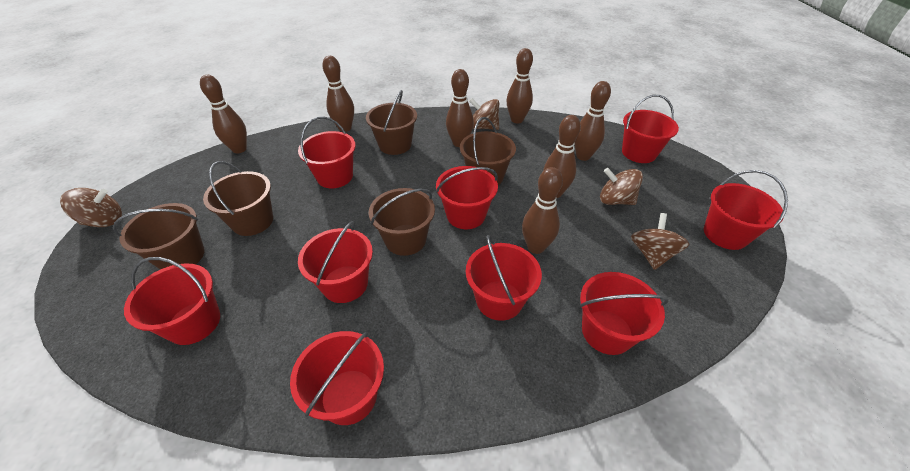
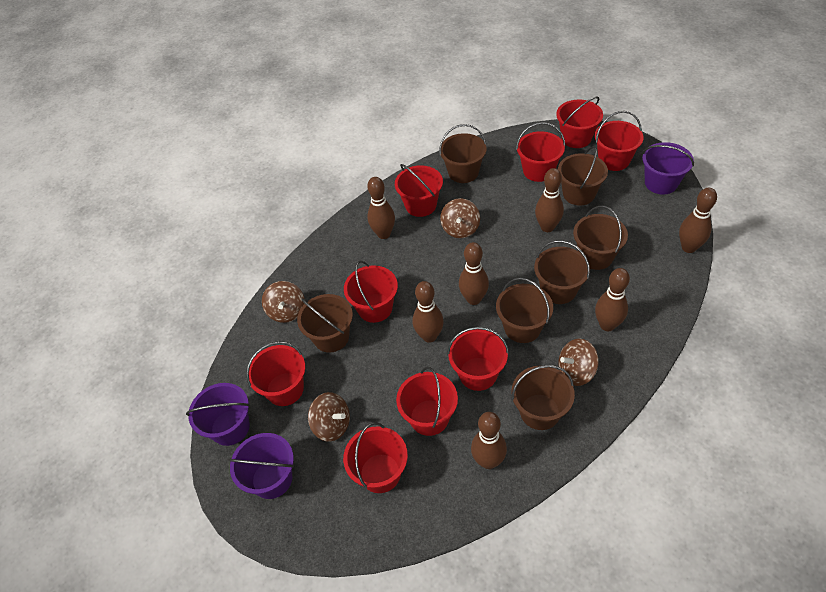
brown bucket: [113,203,205,270] [203,161,273,236] [366,90,417,155] [369,188,435,256] [460,117,516,186] = 5 -> [297,294,353,353] [439,124,486,183] [496,278,553,343] [512,365,575,430] [534,240,590,304] [558,146,608,205] [573,206,628,270] = 7
purple bucket: none = 0 -> [186,383,250,446] [228,433,294,499] [642,142,694,195] = 3

